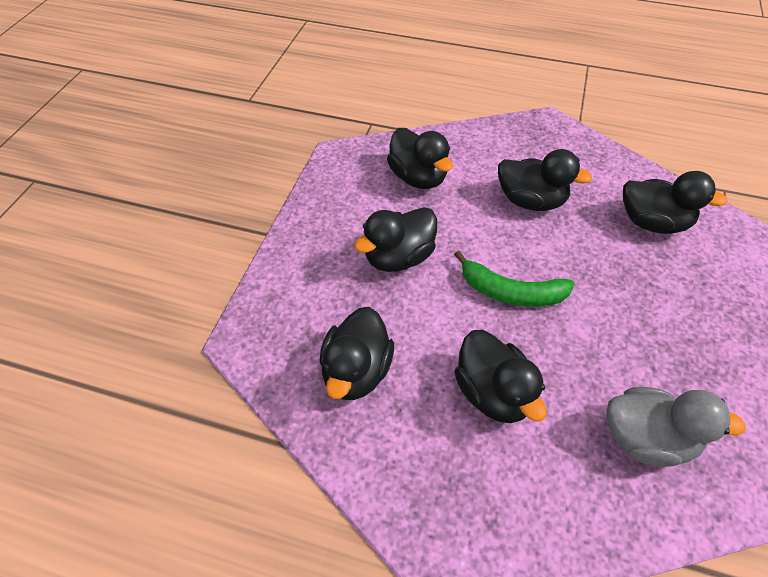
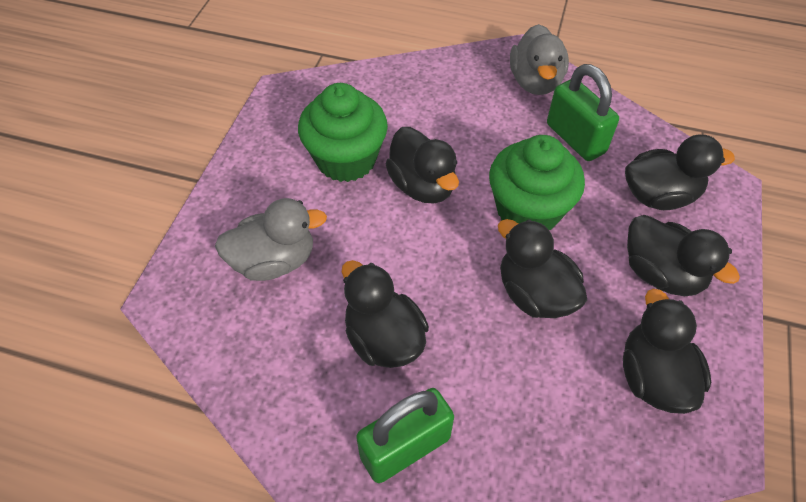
green banana: [454,251,575,307] = 1 -> none = 0
green cupcake: none = 0 -> [298,83,388,182] [489,135,585,230] = 2
green padlock: none = 0 -> [356,388,454,483] [547,64,619,161] = 2
grey duck: [606,387,746,467] = 1 -> [215,198,327,281] [510,24,569,95] = 2

